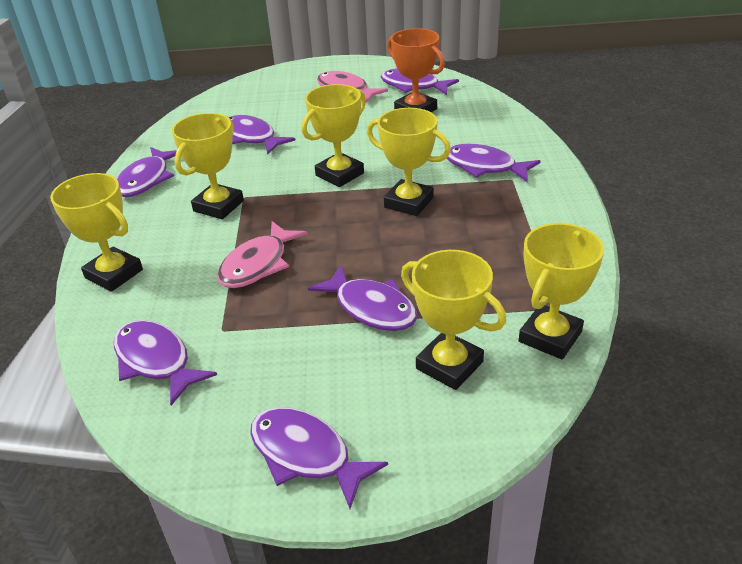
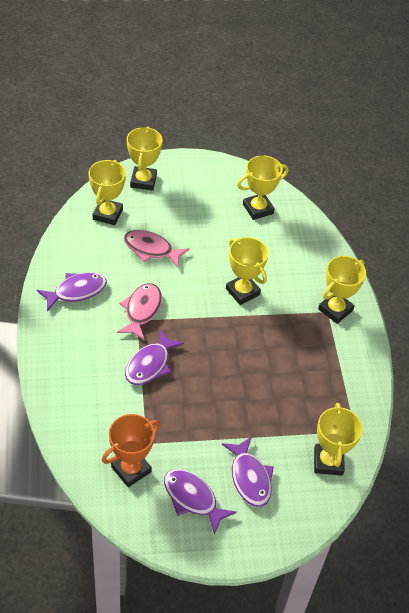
purple fish: [114,320,217,405] [116,147,177,197] [229,115,295,155] [250,407,388,509] [308,265,417,331] [380,68,459,95] [447,144,541,182] = 7 -> [37,272,107,312] [125,330,184,385] [164,469,237,535] [222,437,274,507] = 4

